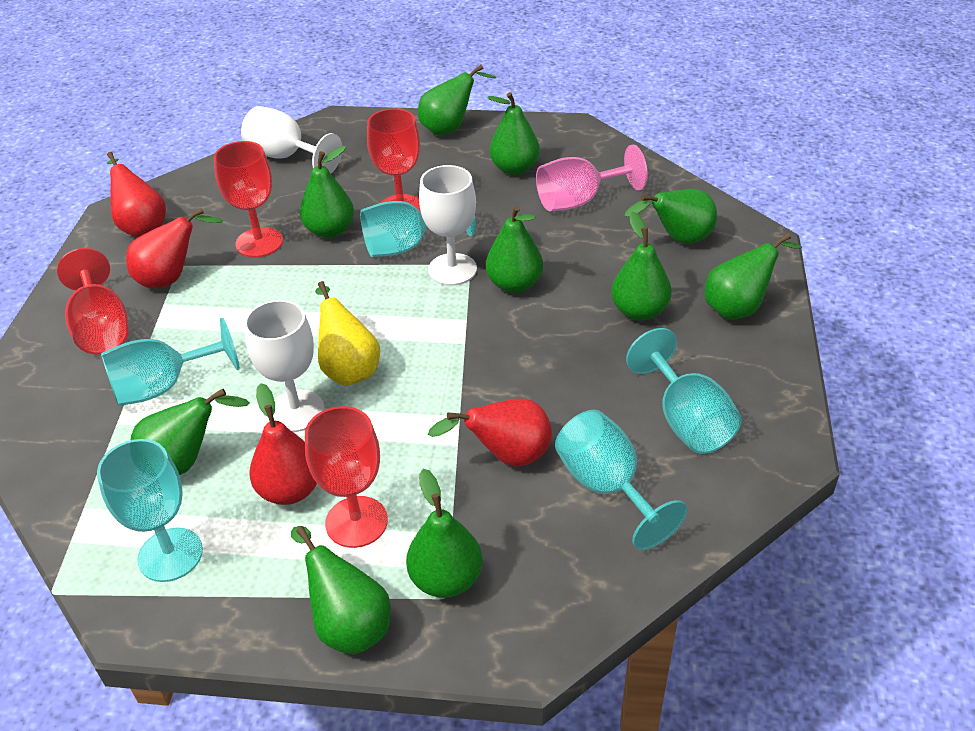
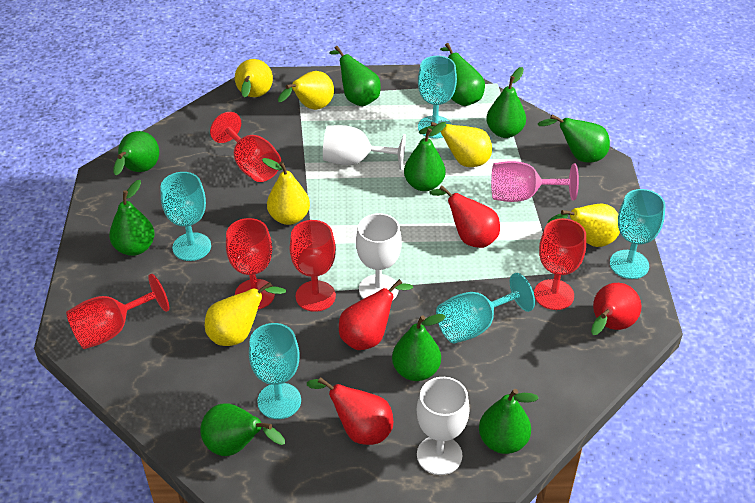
red goblet: [57,248,129,354] [214,141,283,258] [305,406,388,548] [367,108,421,212] = 4 -> [66,274,169,349] [210,112,281,182] [226,218,275,309] [290,220,336,312] [534,218,586,310] = 5
yellow pear: [315,281,380,386] = 1 -> [205,282,287,346] [235,59,273,98] [262,158,310,225] [278,71,334,110] [419,122,492,167] [547,204,620,247] = 6

